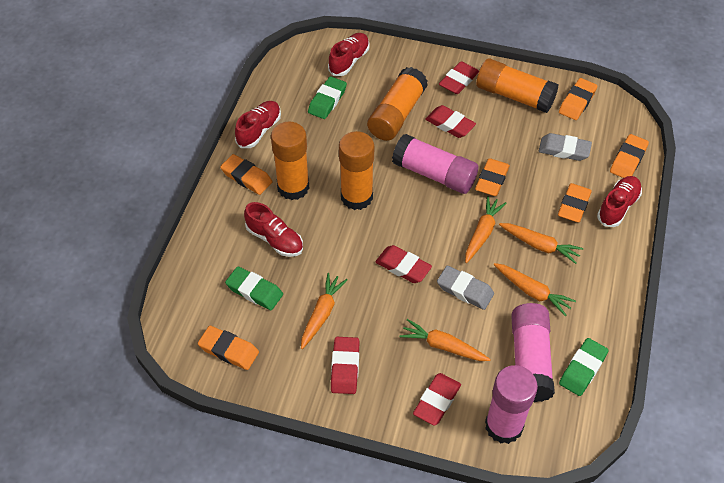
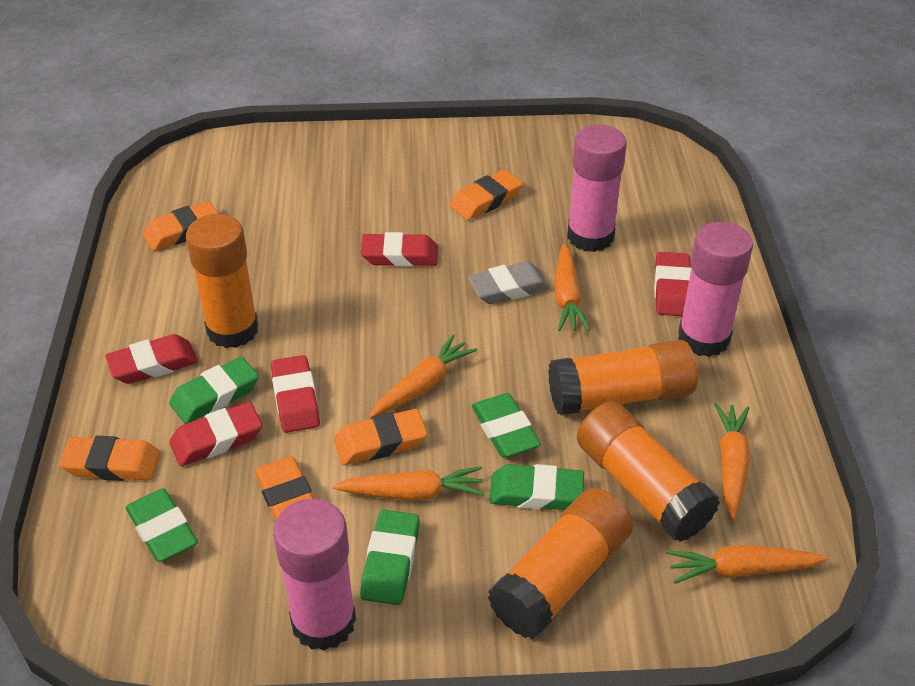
green eraser: [225,266,283,310] [308,76,347,119] [559,338,609,396] = 3 -> [125,488,198,562] [169,356,259,424] [360,510,420,605] [472,393,541,458] [489,464,584,510] = 5
grey eraser: [437,266,494,310] [539,133,592,161] = 2 -> [468,261,550,304] = 1
orange eraser: [198,326,259,370] [220,154,272,195] [475,158,510,196] [558,183,592,223] [559,78,597,120] [610,134,649,178] = 6 -> [59,436,160,481] [143,201,219,251] [255,457,313,520] [334,409,427,465] [450,169,523,220] = 5
red shoe: [235,101,281,148] [244,202,303,257] [328,33,370,76] [597,176,642,227] = 4 -> none = 0

